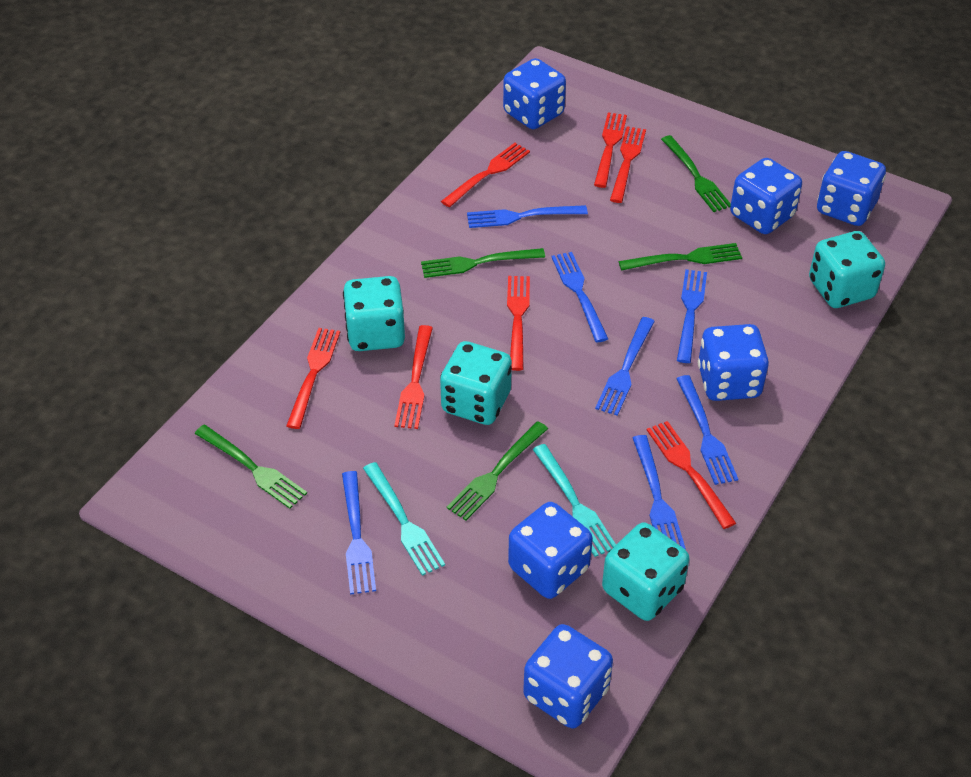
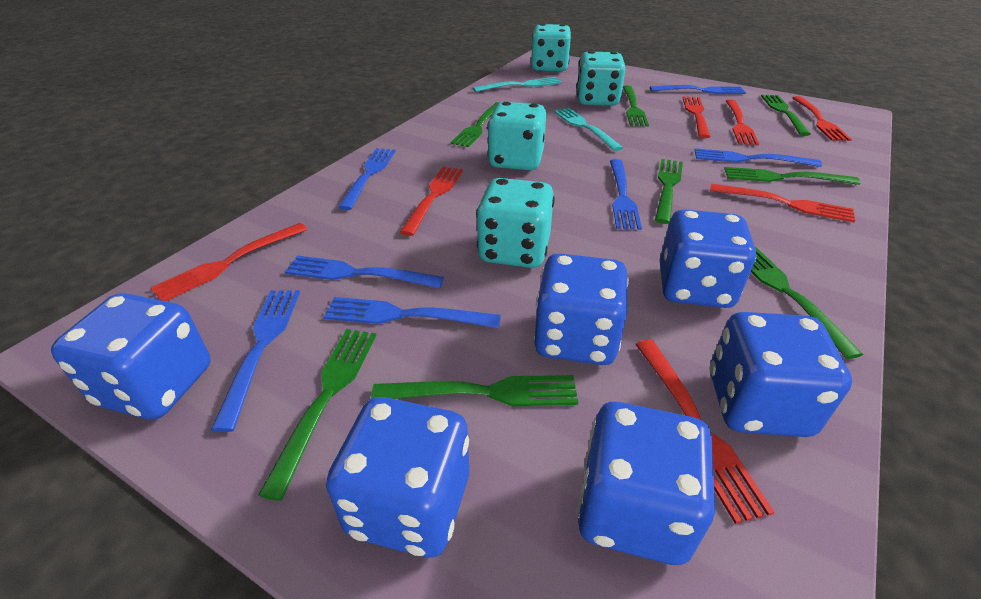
green fork: [194,425,307,509] [421,248,545,278] [447,421,548,520] [619,243,742,271] [661,135,731,212] = 5 -> [258,329,377,501] [371,375,578,406] [451,102,500,147] [623,85,649,127] [655,159,683,224] [724,167,861,185] [751,247,863,359] [761,94,811,136] = 8

